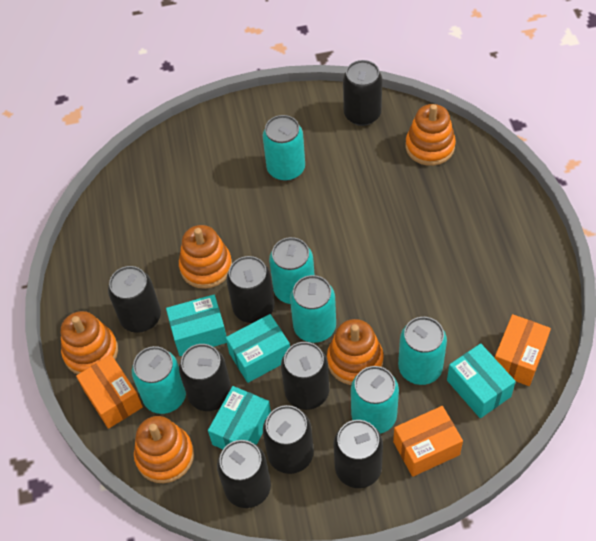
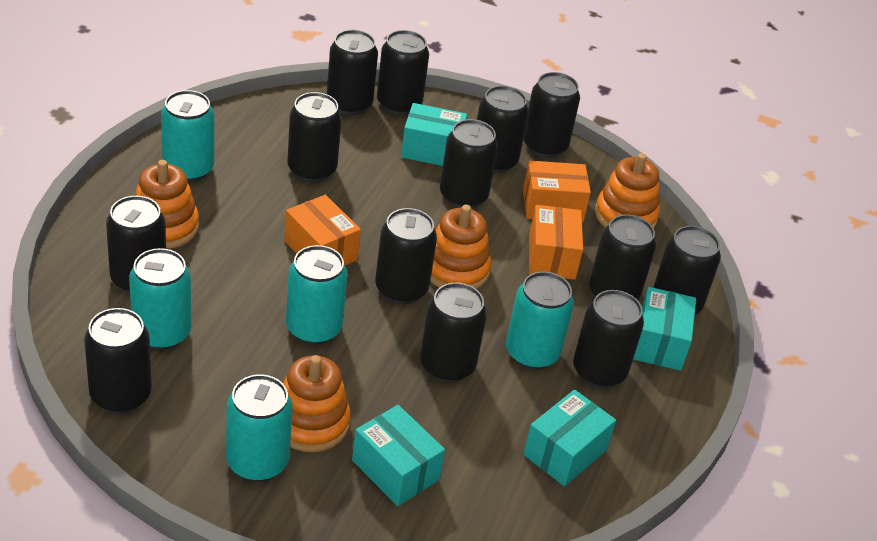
black can: [108,266,161,333] [179,344,231,411] [217,440,271,508] [227,256,275,323] [263,405,314,474] [281,342,329,410] [334,420,383,488] [343,60,382,126] = 8 -> [84,308,152,413] [106,196,166,293] [287,92,342,182] [327,30,378,115] [375,208,437,304] [377,30,429,115] [420,283,487,382] [440,119,498,209] [477,86,529,173] [523,72,580,158] [573,290,644,388] [589,215,656,300] [653,226,721,315] = 13
orange stacking toy: [61,311,118,374] [134,416,194,483] [179,225,232,289] [327,319,384,385] [406,104,456,166] = 5 -> [135,160,199,249] [283,355,351,452] [430,205,491,289] [595,153,660,228] = 4
turquoise can: [132,346,186,414] [263,115,305,181] [269,237,314,304] [290,275,336,343] [351,366,399,434] [398,317,447,385] = 6 -> [129,248,191,350] [161,90,214,182] [226,375,293,482] [286,245,348,345] [506,271,574,370] = 5

